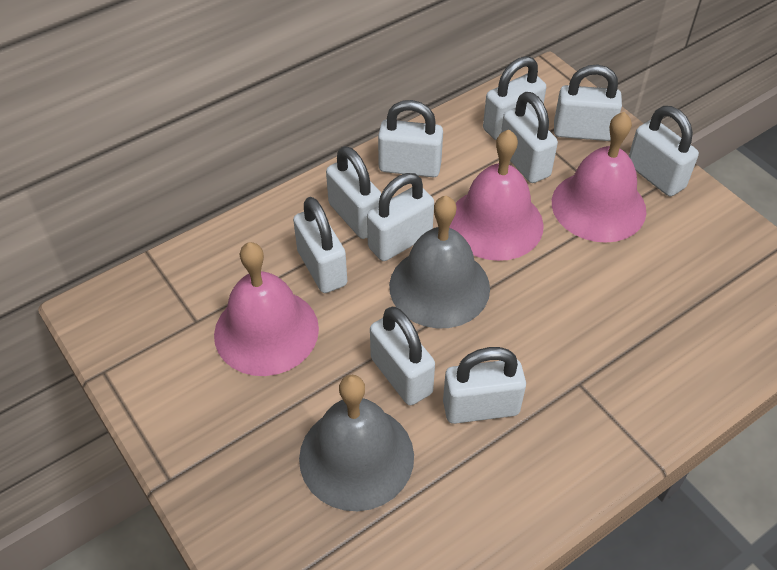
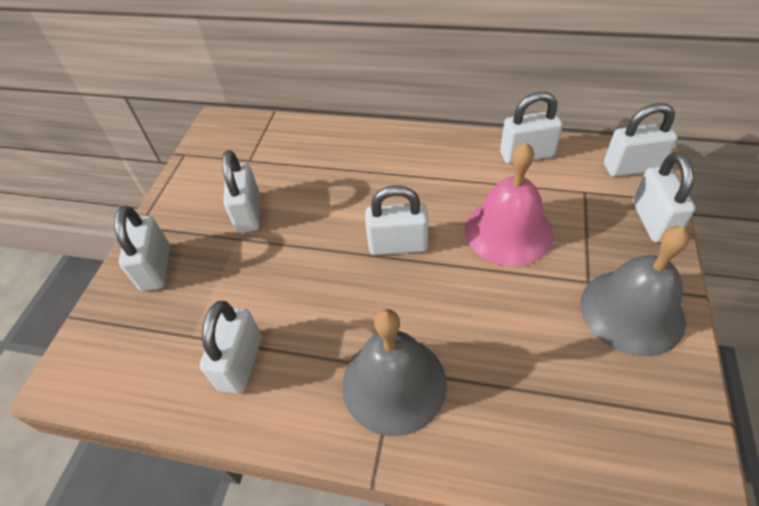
pink bell: [214,242,319,376] [449,130,544,261] [552,112,646,243] = 3 -> [465,142,553,266] = 1
white padlock: [293,197,347,293] [326,146,382,239] [367,173,434,261] [370,307,435,406] [378,100,443,177] [443,347,526,424] [483,56,546,140] [501,92,558,183] [554,64,622,141] [629,106,699,196] = 10 -> [114,206,170,291] [200,301,262,394] [222,150,260,233] [365,185,428,255] [500,92,563,164] [604,103,678,177] [633,152,695,242] = 7

